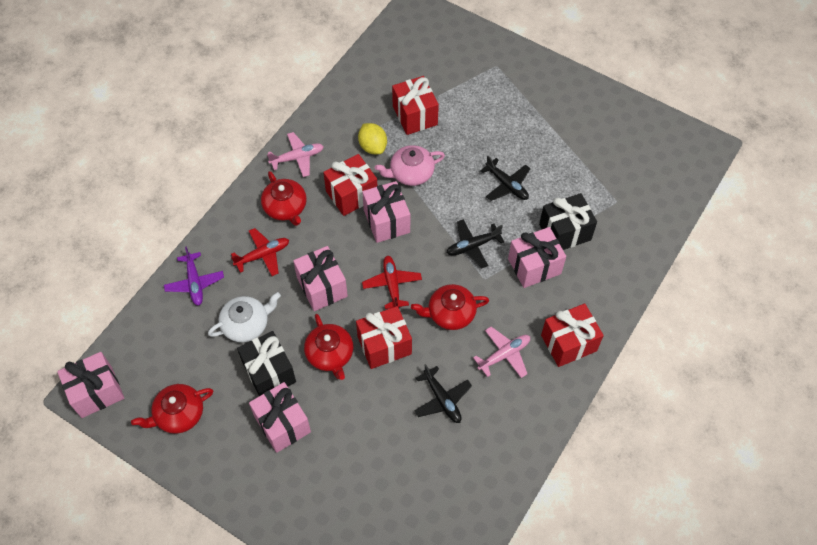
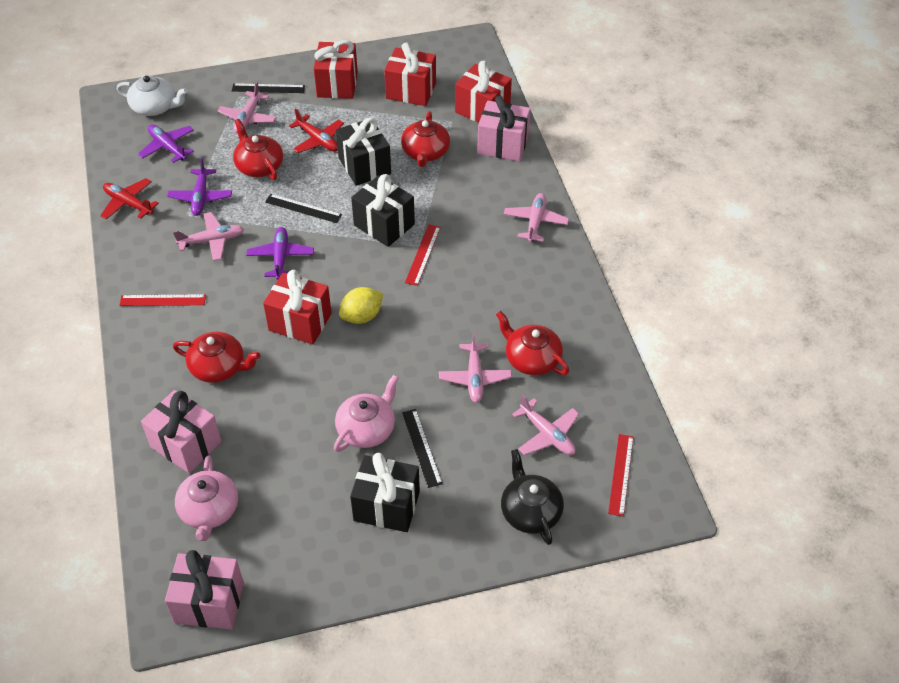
black gift: [237,331,296,396] [539,193,597,250] = 2 -> [336,117,391,186] [350,453,420,532] [351,174,415,247] = 3
black plane: [414,364,472,423] [447,219,504,269] [480,156,530,201] = 3 -> none = 0
black ruler: none = 0 -> [232,83,305,93] [265,194,342,223] [402,409,443,488] = 3
black teapot: none = 0 -> [501,449,564,545] = 1
pink gift: [57,352,124,418] [249,382,311,453] [293,246,348,311] [362,181,410,243] [508,227,566,288] = 5 -> [141,390,221,473] [165,550,244,630] [477,96,530,161] = 3
pink plane: [267,132,324,177] [473,327,530,378] = 2 -> [173,212,244,261] [218,82,277,133] [439,332,512,403] [504,193,569,243] [512,395,579,455] = 5
pink teapot: [375,145,445,186] = 1 -> [175,455,238,541] [334,375,399,452] = 2
purple plane: [164,246,224,306] = 1 -> [138,125,194,163] [167,158,232,216] [246,227,314,280] = 3
red ruler: none = 0 -> [119,294,206,306] [405,224,441,286] [608,434,633,517] = 3

